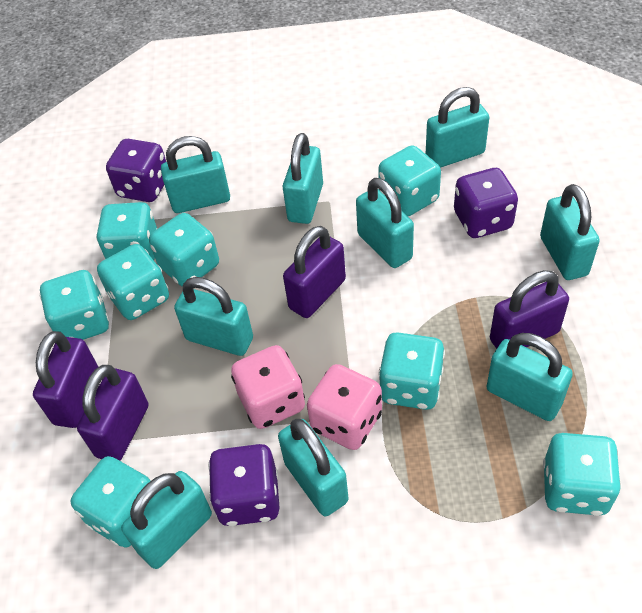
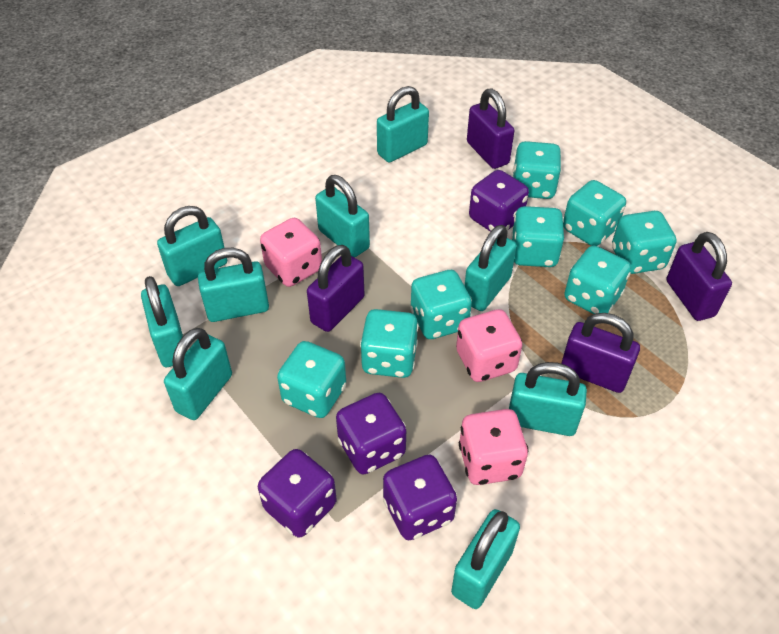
pink dice: [231,345,305,429] [307,364,382,450] = 2 -> [260,218,322,287] [456,309,522,382] [459,409,528,485] = 3
purple dice: [106,139,166,202] [208,444,280,526] [454,168,518,238] = 3 -> [258,449,337,538] [336,393,406,475] [383,455,457,540] [469,170,529,232] = 4

